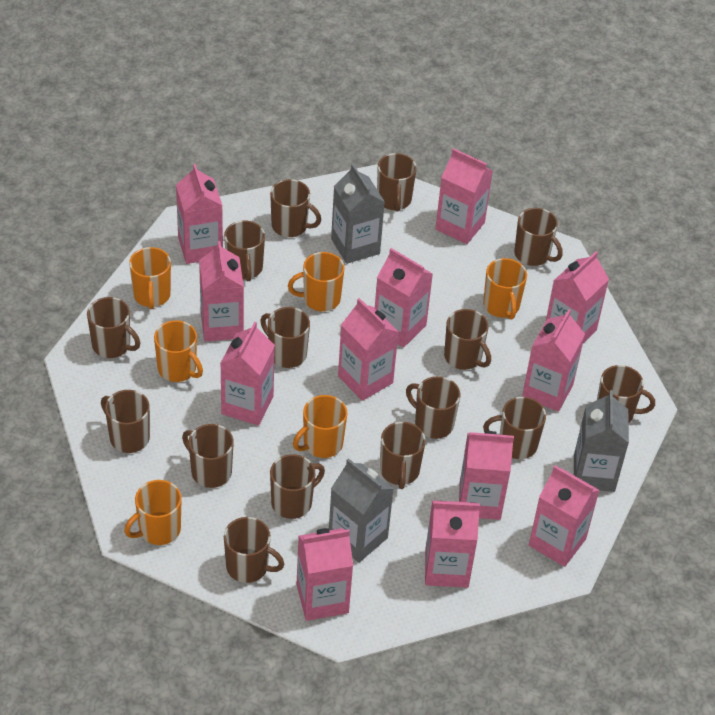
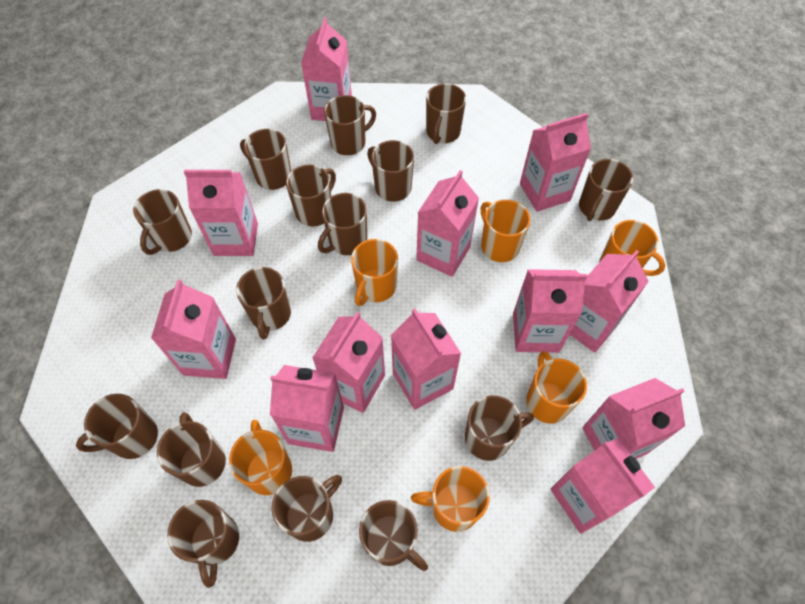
grey carton: [329,458,393,563] [331,164,385,264] [574,390,629,492] = 3 -> none = 0

